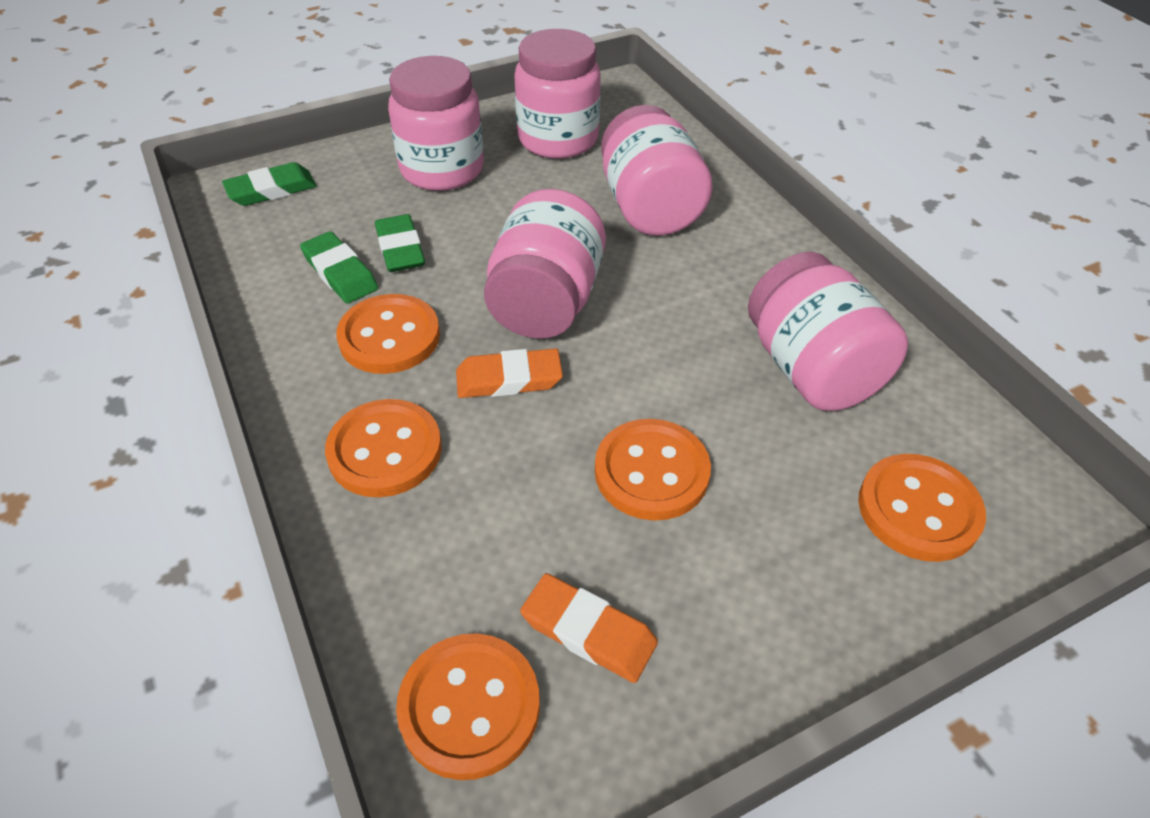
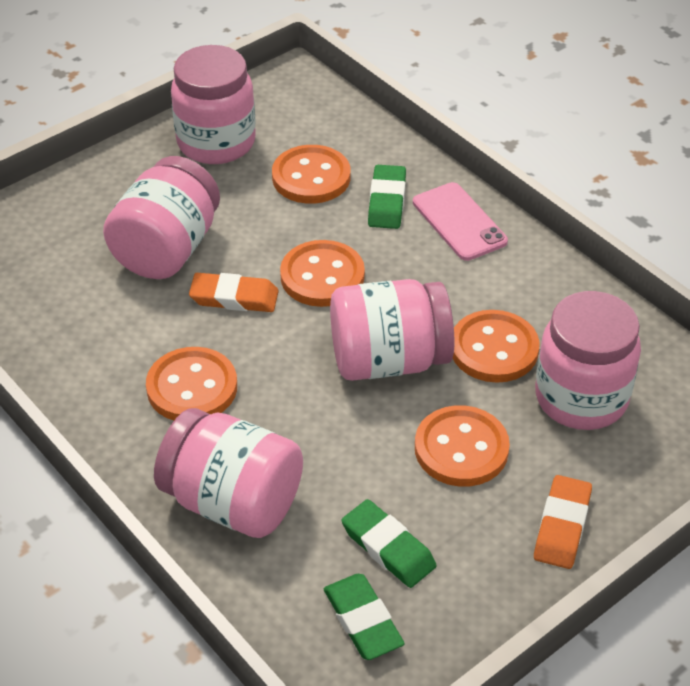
pink phone: none = 0 -> [413,182,508,261] = 1

